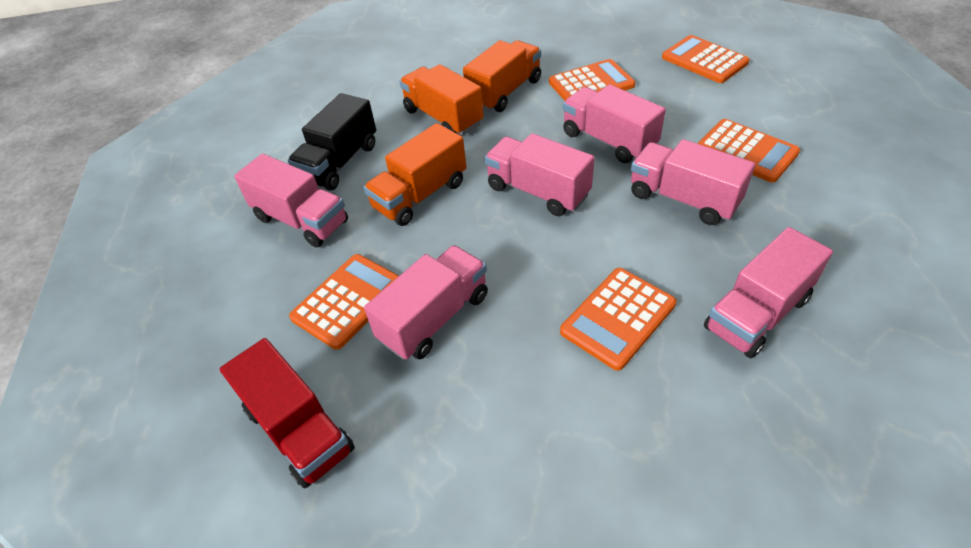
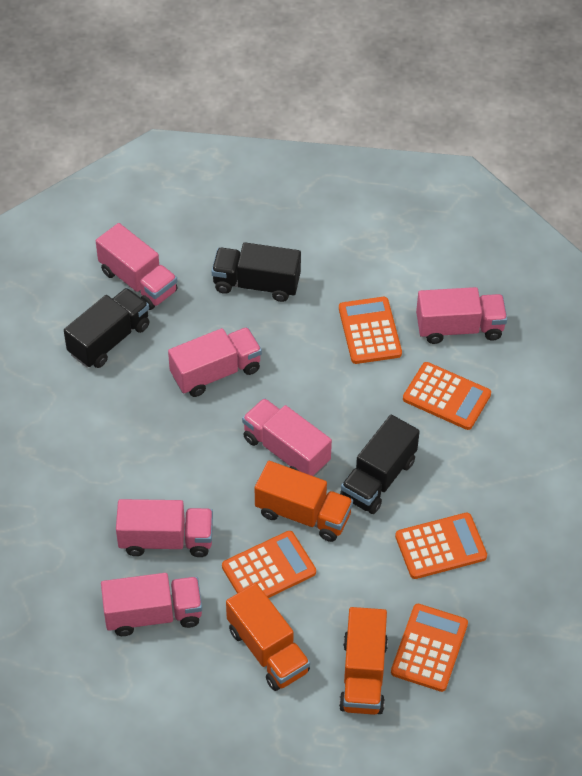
black truck: [288,93,376,191] = 1 -> [64,288,149,368] [212,242,301,302] [340,415,420,514] = 3
red truck: [220,338,355,488] = 1 -> none = 0

